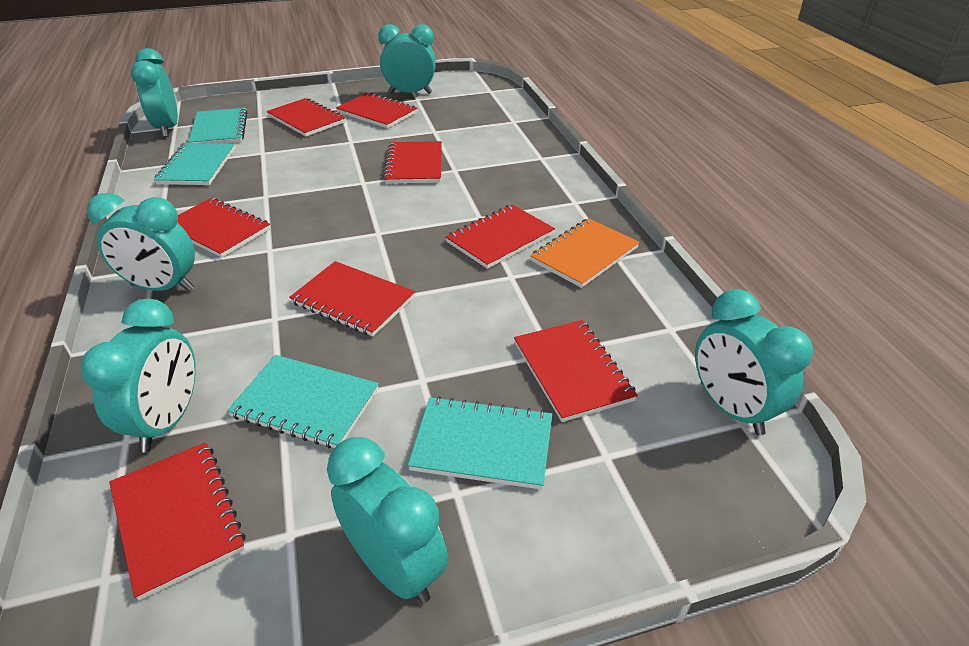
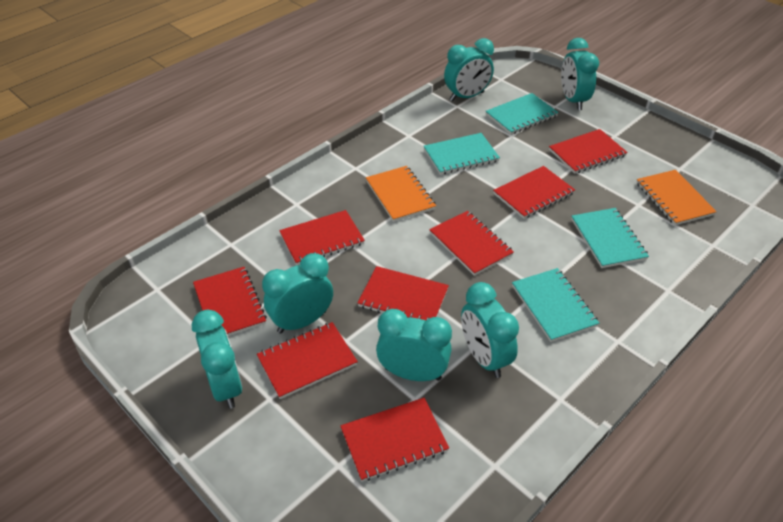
orange notebook: [530,218,640,288] = 1 -> [366,166,436,222] [636,170,717,225] = 2

